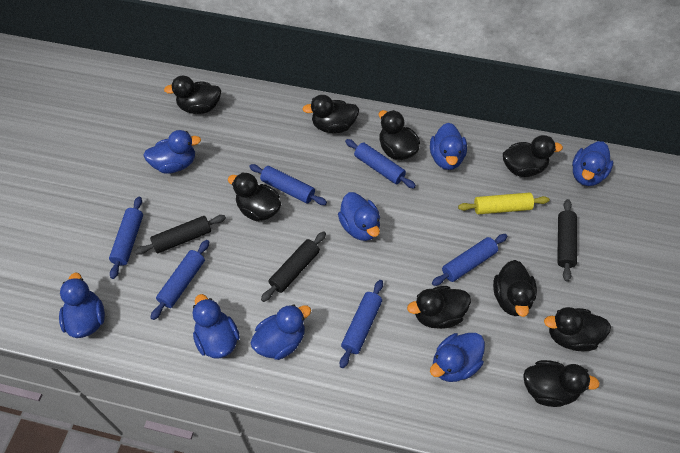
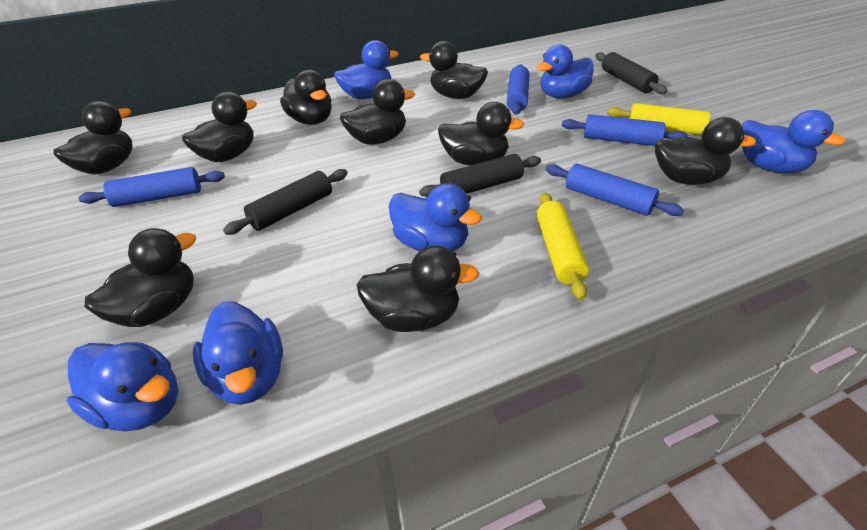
blue duck: [59,273,105,338] [143,130,201,174] [193,294,240,358] [251,304,311,360] [338,192,380,241] [430,123,467,170] [430,333,485,382] [572,141,613,186] = 8 -> [67,342,178,432] [193,302,283,405] [334,40,399,100] [389,183,482,251] [537,44,594,99] [742,110,845,173] = 6
blue rolling pin: [109,196,143,279] [150,240,209,320] [249,164,327,205] [340,280,383,368] [345,139,416,189] [432,234,507,286] = 6 -> [78,167,225,207] [507,64,529,115] [546,164,684,216] [562,114,689,146] = 4
yellow rolling pin: [458,193,549,214] = 1 -> [537,192,589,301] [607,103,711,135] = 2

